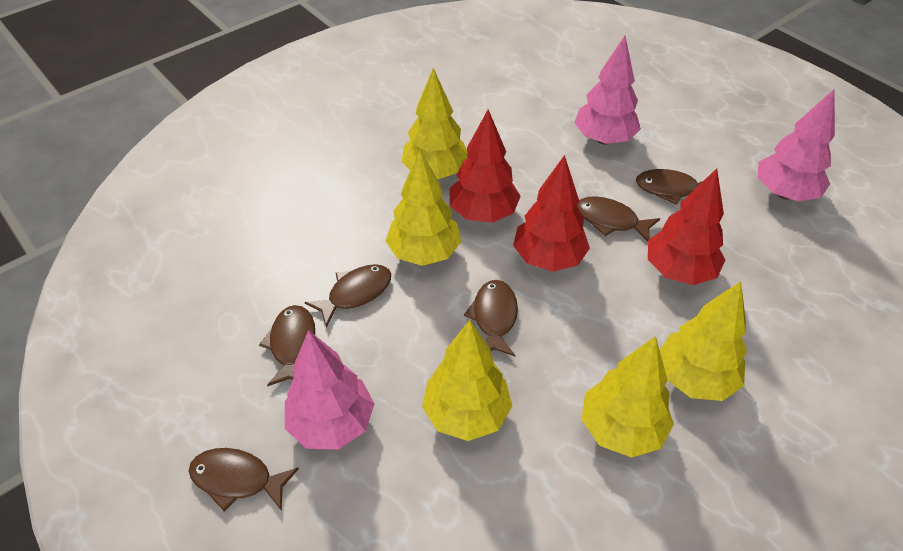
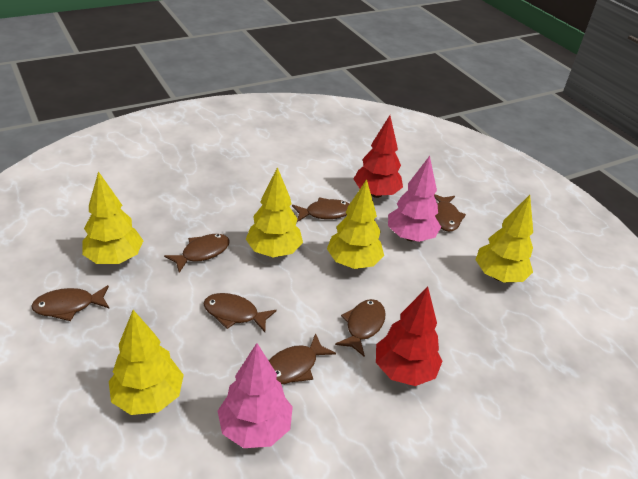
brown fish: [189,448,299,511] [259,305,315,386] [305,264,391,328] [464,280,518,356] [576,196,660,241] [636,169,703,205] = 6 -> [31,285,110,321] [164,234,230,273] [203,293,277,332] [269,333,336,384] [292,197,349,222] [335,299,386,357] [434,194,466,232] = 7
pink tree: [285,330,375,450] [574,36,641,145] [757,89,835,202] = 3 -> [218,343,293,448] [388,156,441,242] = 2
red tree: [449,109,521,223] [513,155,590,272] [648,168,725,285] = 3 -> [354,115,403,198] [376,287,443,386] = 2

